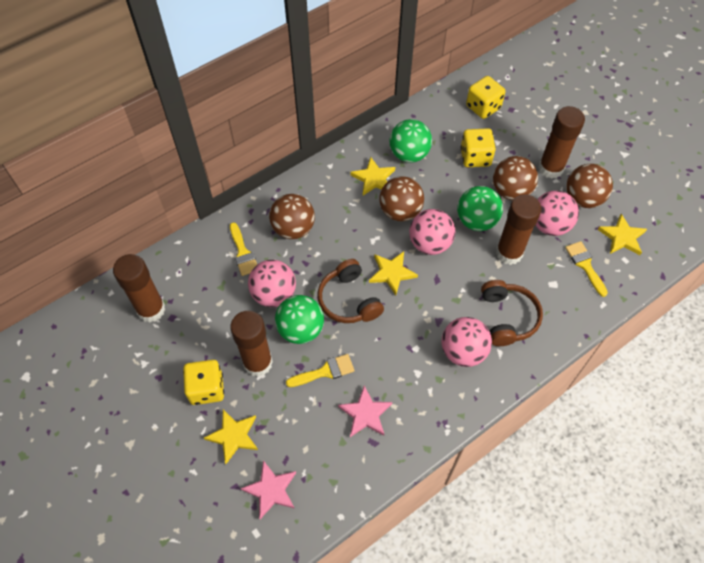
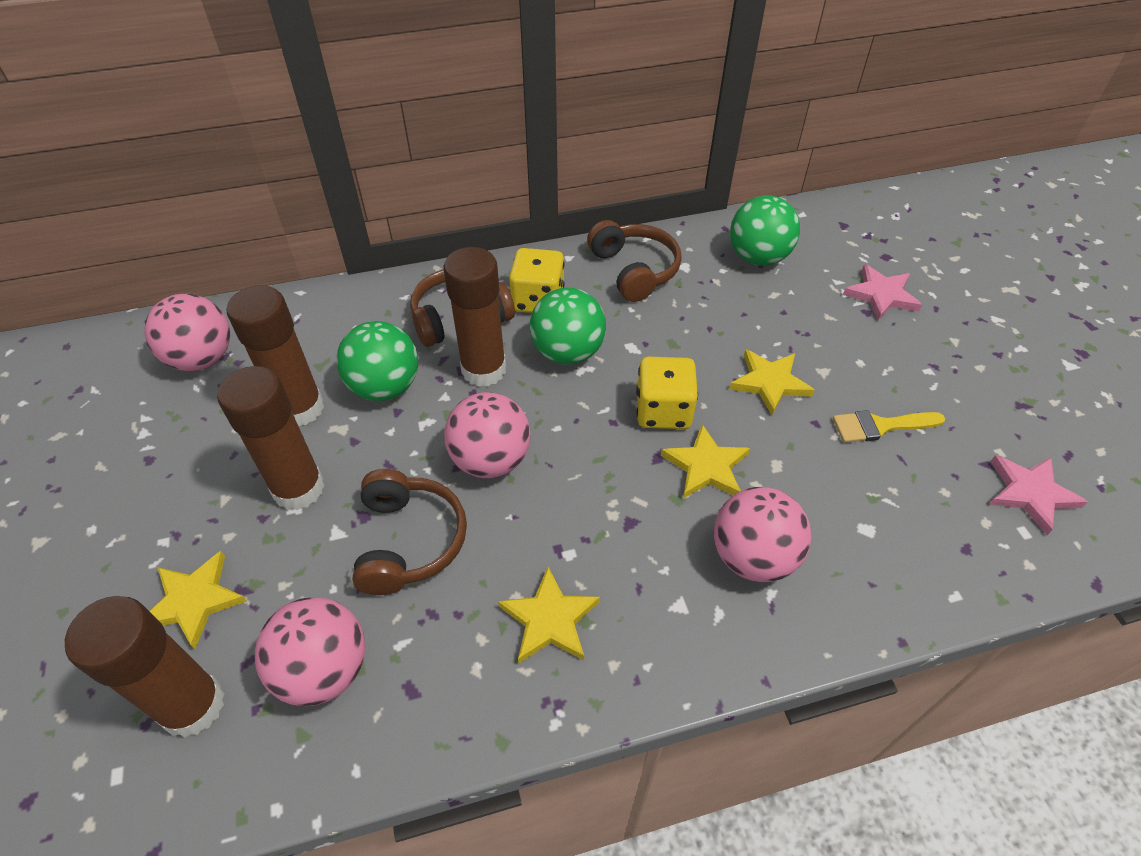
brown ball: [269,194,315,239] [380,176,424,221] [493,156,538,200] [566,164,613,208] = 4 -> none = 0
brown headphones: [317,259,384,323] [481,280,543,346] = 2 -> [353,469,467,595] [410,269,515,347] [587,220,682,302] = 3
yellow brush: [230,222,257,276] [286,354,354,387] [565,241,608,297] = 3 -> [833,410,945,443] = 1
yellow dice: [183,360,224,405] [461,128,496,167] [466,76,505,119] = 3 -> [509,248,565,313] [636,357,698,429] = 2

